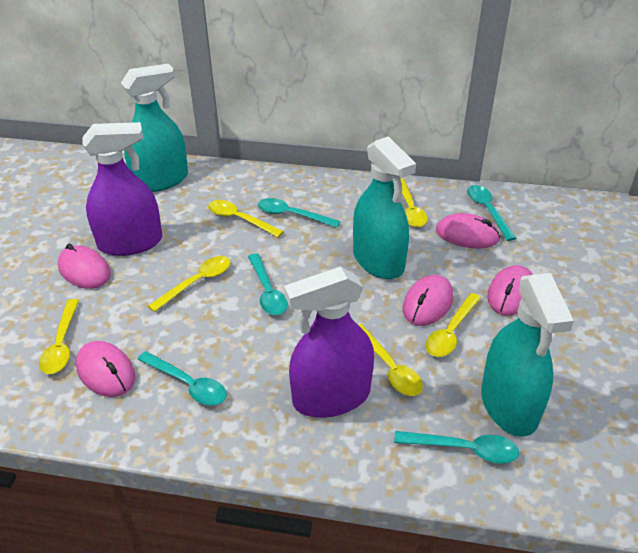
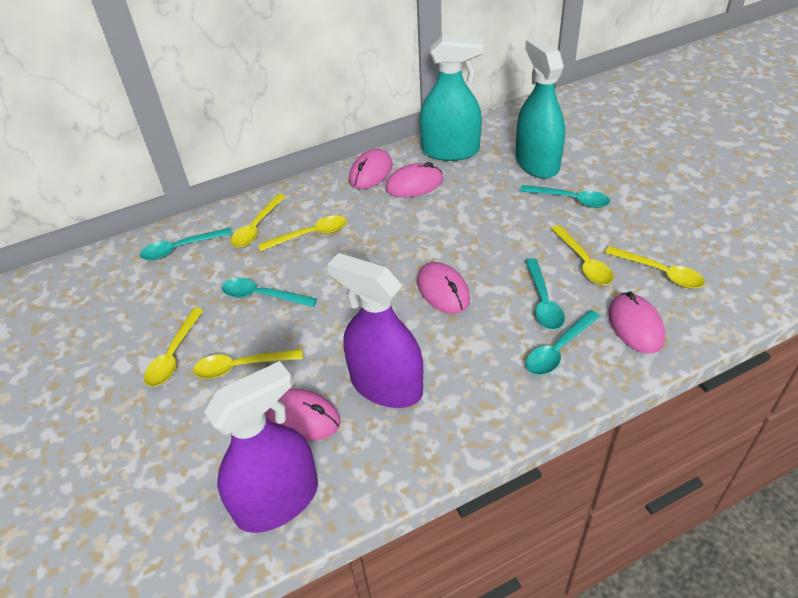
turquoise spray bottle: [121,64,188,192] [353,136,416,279] [481,273,574,437] = 3 -> [420,35,484,161] [516,37,565,179] = 2

